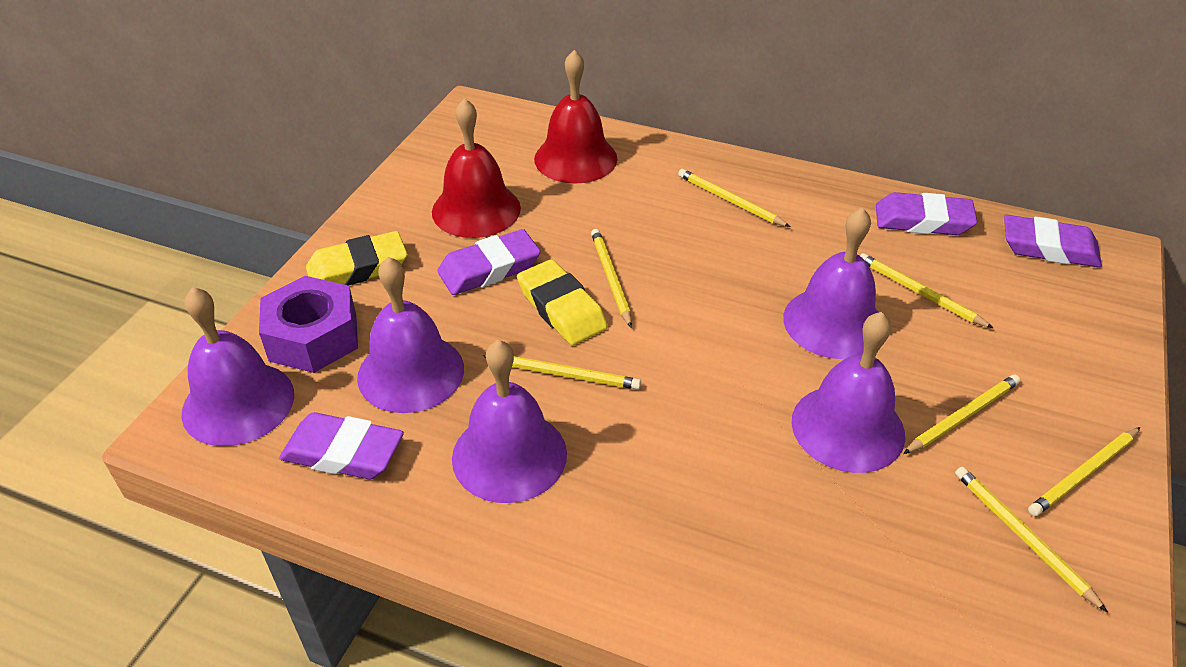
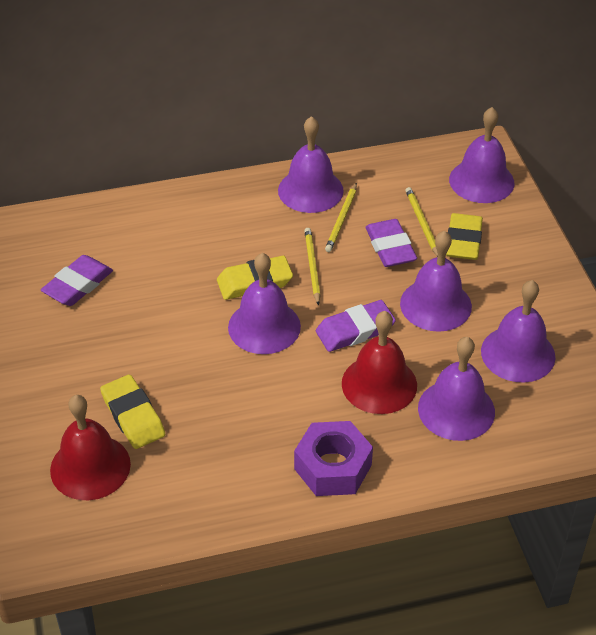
purple bell: [181,287,294,446] [357,257,464,413] [452,340,567,503] [783,207,879,359] [792,312,905,473] = 5 -> [228,253,301,354] [278,116,344,213] [400,231,472,332] [418,337,495,441] [449,107,514,203] [481,280,556,383] = 6
purple eraser: [279,412,404,479] [437,229,541,295] [876,192,977,235] [1004,215,1102,268] = 4 -> [41,255,113,306] [316,300,396,352] [365,219,417,267] = 3
yellow eraser: [306,231,407,285] [517,259,608,345] = 2 -> [100,375,165,449] [217,256,293,300] [446,213,483,260] = 3
yellow pencil: [483,355,641,390] [591,229,632,327] [678,169,790,227] [860,253,993,328] [903,375,1020,454] [955,467,1108,612] [1028,427,1140,516] = 7 -> [304,228,320,306] [325,183,357,252] [405,187,438,257] = 3

